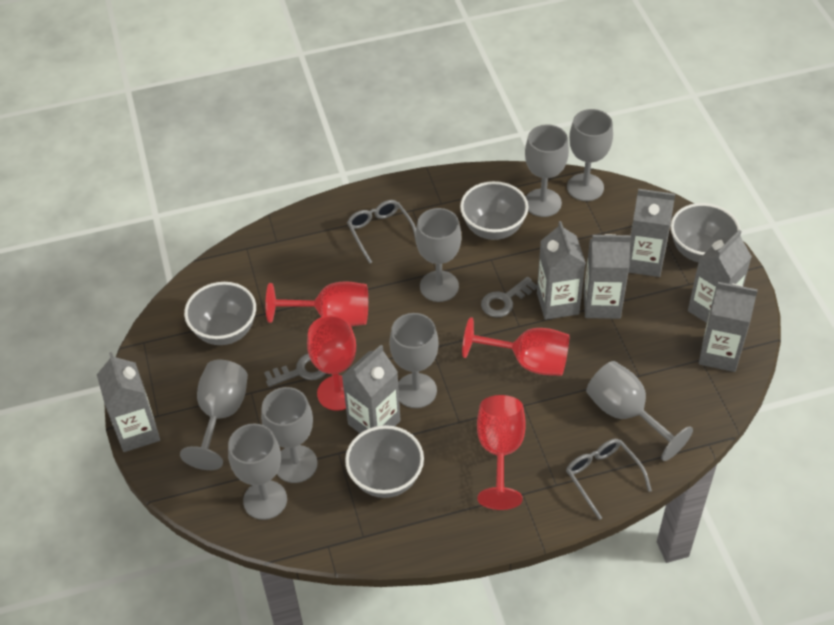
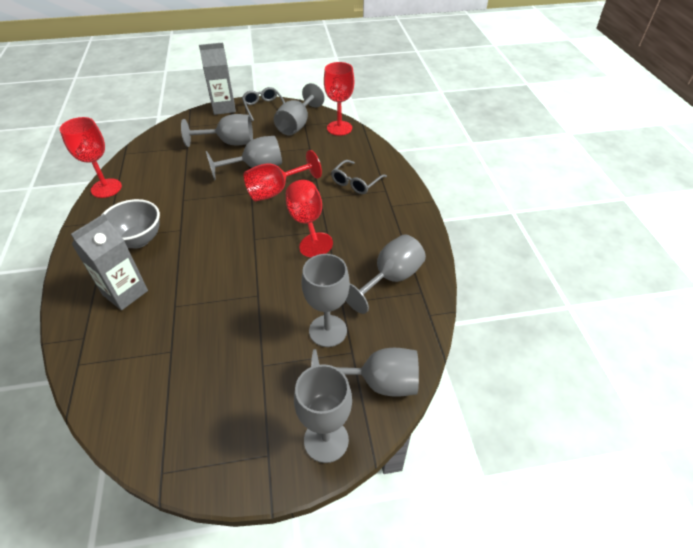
grey bowl: [184,282,256,345] [345,425,424,498] [460,181,528,240] [671,203,741,262] = 4 -> [102,199,160,248] = 1
grey carton: [97,352,160,452] [342,345,401,433] [537,221,586,320] [584,234,631,319] [628,189,675,277] [688,230,752,323] [699,282,758,372] = 7 -> [71,214,148,310] [199,42,236,115] = 2
grey goblet: [180,360,248,470] [228,423,287,520] [261,387,318,483] [389,313,439,408] [416,208,461,302] [525,124,569,217] [567,109,613,201] [586,361,693,461] = 8 -> [181,114,253,147] [206,136,282,180] [274,83,325,135] [294,364,352,463] [302,254,350,347] [311,348,419,397] [345,234,426,314] = 7
grey key: [264,354,326,387] [481,277,537,317] = 2 -> none = 0

